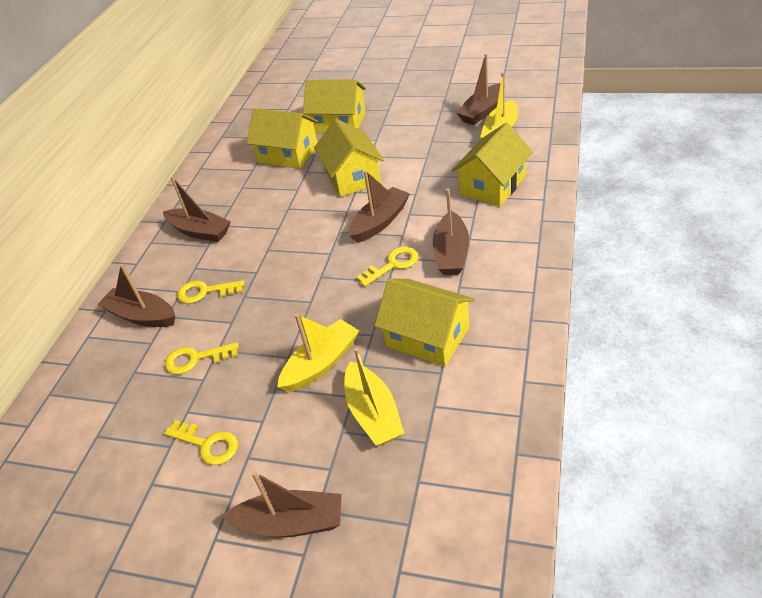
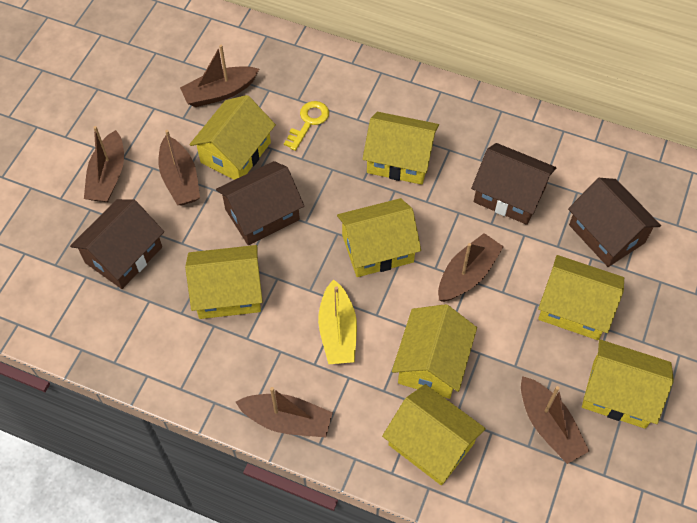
brown house: none = 0 -> [70,199,164,289] [216,161,304,245] [471,143,556,225] [568,178,661,267] = 4
yellow boat: [277,314,359,392] [344,348,404,446] [480,72,518,139] = 3 -> [318,279,357,364] = 1
yellow house: [247,108,318,169] [303,80,366,133] [314,119,384,197] [374,278,475,367] [452,123,533,206] = 5 -> [185,245,263,319] [189,95,276,180] [337,198,421,277] [363,112,439,185] [382,384,486,485] [392,304,477,399] [538,255,624,340] [582,339,674,429] = 8
yellow key: [164,420,238,465] [165,342,239,374] [177,280,244,304] [356,246,418,287] = 4 -> [284,101,329,151] = 1

